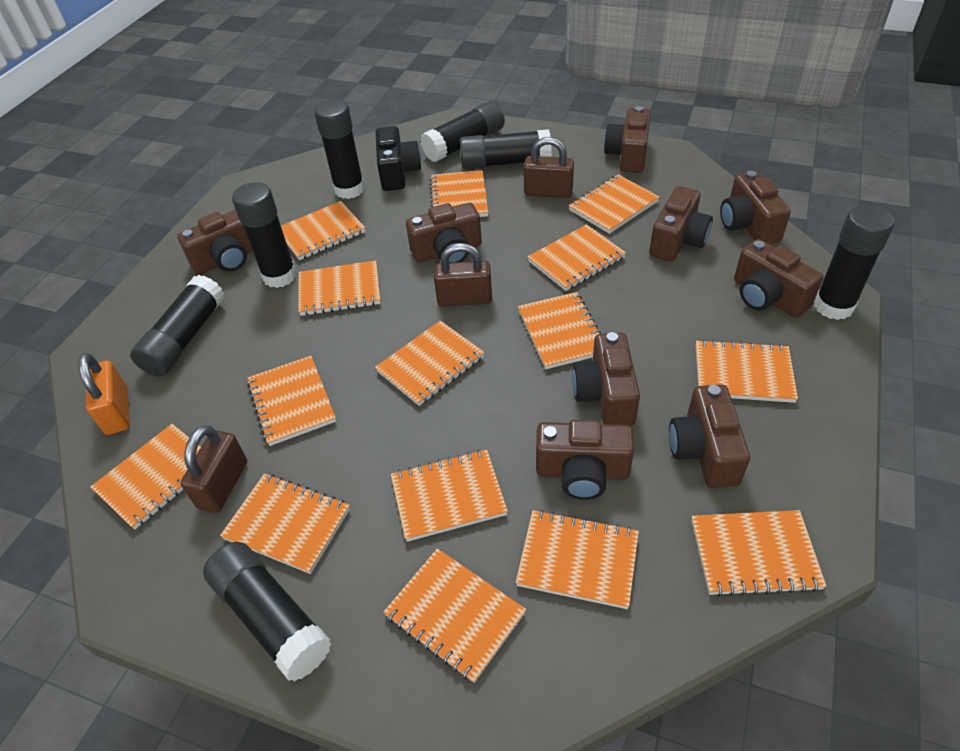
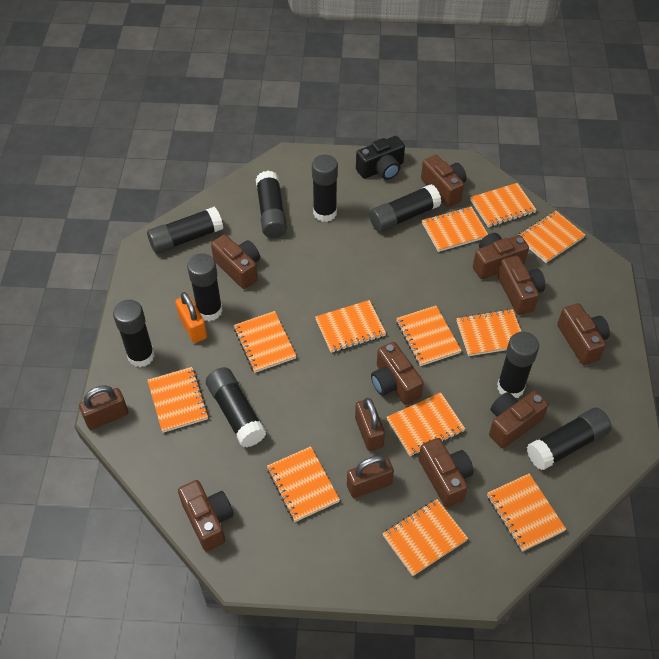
black glue stick: [130,275,225,377] [203,542,332,681] [232,182,297,288] [314,99,365,199] [420,101,505,162] [460,129,552,169] [814,205,894,320] = 7 -> [113,300,155,367] [147,206,223,254] [187,253,223,321] [206,367,266,447] [256,171,287,238] [312,155,338,222] [369,184,441,232] [497,332,539,398] [527,407,612,470] = 9
orange notebook: [90,424,201,529] [220,474,350,574] [247,356,336,446] [281,201,365,260] [298,260,380,316] [375,321,484,406] [383,548,526,683] [391,449,508,542] [429,170,488,217] [516,510,639,609] [518,292,601,369] [528,224,626,291] [569,175,660,234] [691,510,826,597] [696,339,798,403] = 15 -> [147,367,209,433] [234,311,296,373] [267,446,340,522] [315,300,386,353] [383,499,468,576] [387,392,465,456] [396,306,462,366] [422,207,488,252] [456,309,521,356] [470,183,536,227] [487,473,566,552] [519,211,585,263] = 12

